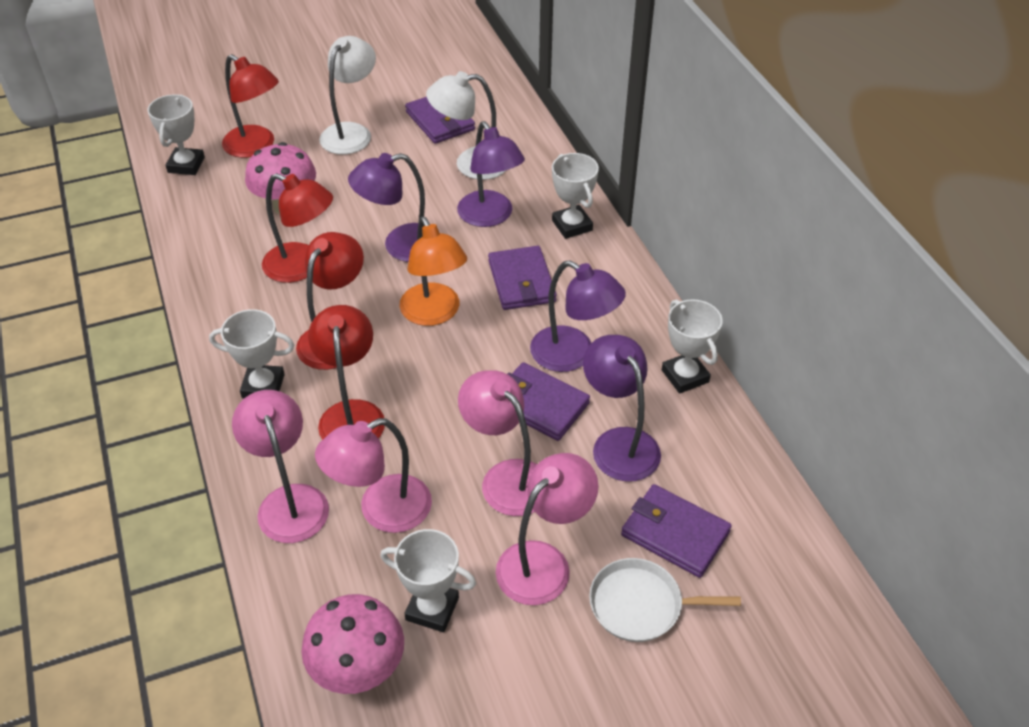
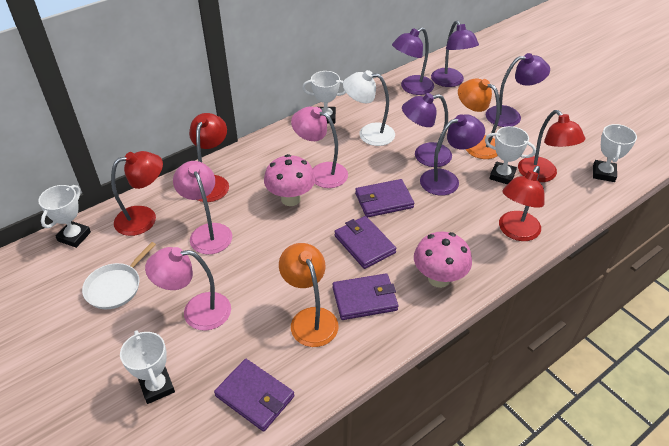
orange lamp: [399,216,467,326] = 1 -> [279,243,339,347] [458,78,500,159] = 2
pink lamp: [232,390,329,543] [315,418,432,533] [458,370,537,516] [496,453,598,605] = 4 -> [145,247,231,331] [173,161,232,254] [291,107,348,188] = 3
purple lamp: [348,153,425,262] [457,121,525,227] [530,260,626,372] [583,335,661,482] = 4 -> [392,27,434,95] [402,93,452,167] [420,114,485,196] [431,21,479,87] [486,53,550,127] = 5
white lamp: [319,36,376,155] [426,71,506,180] = 2 -> [343,70,395,146] = 1

